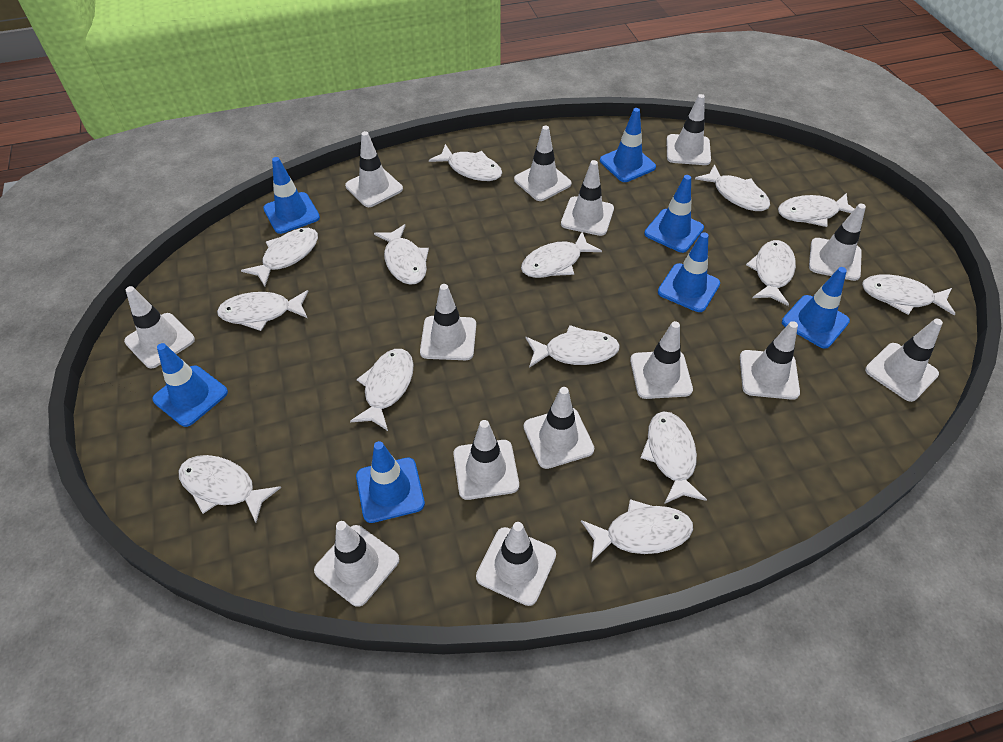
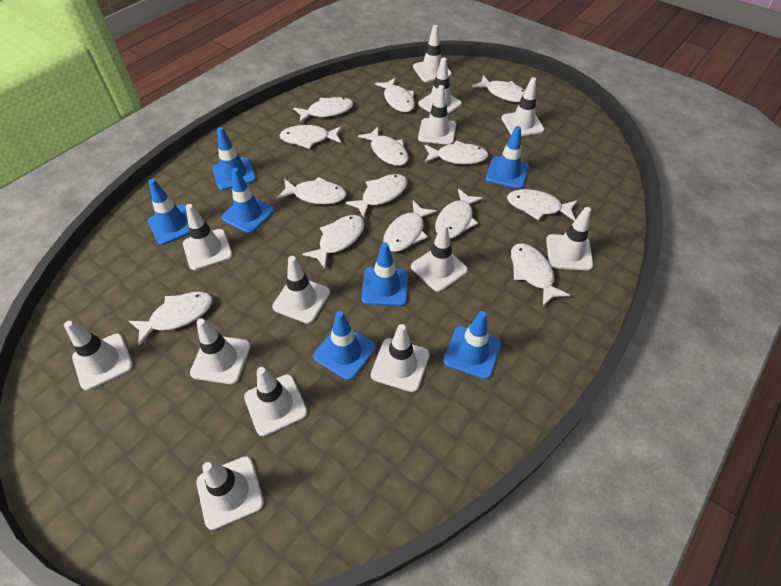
white traffic cone: [124,286,195,369] [314,521,399,607] [345,131,403,207] [420,284,476,360] [453,420,519,500] [476,522,556,606] [514,126,572,201] [524,387,594,469] [561,160,614,236] [630,321,693,399] [666,94,711,165] [740,321,800,400] [809,204,866,281] [865,319,943,402] = 14 -> [64,321,133,390] [183,204,233,270] [190,318,251,384] [196,456,264,530] [244,367,307,436] [272,256,330,324] [371,324,430,392] [411,223,468,292] [413,25,452,82] [418,58,462,115] [418,85,456,145] [501,77,544,136] [546,207,593,271] = 13

